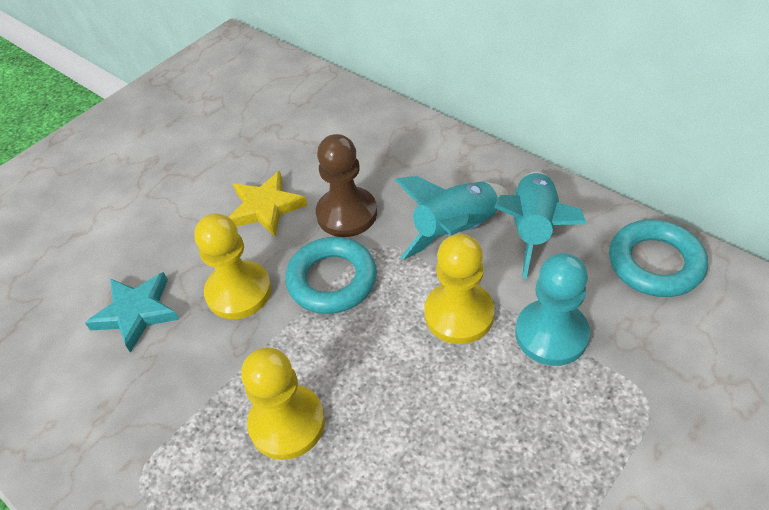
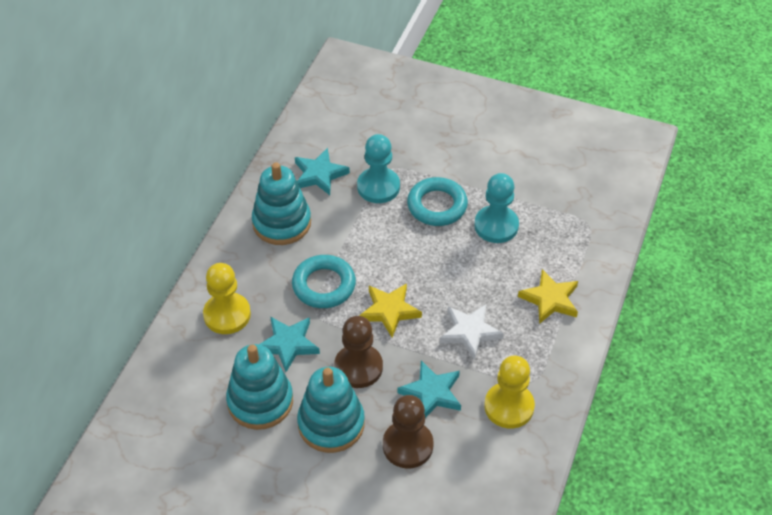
brown pawn: [316,134,377,237] = 1 -> [334,316,383,388] [383,395,434,468] = 2
turquoise pawn: [515,253,590,366] = 1 -> [357,134,400,203] [474,173,519,243] = 2
turquoise rocket: [395,176,508,260] [494,171,587,279] = 2 -> none = 0
turquoise stacking toy: none = 0 -> [226,344,293,430] [252,162,311,245] [297,367,365,453] = 3
turquoise star: [85,272,180,353] = 1 -> [260,316,320,372] [295,148,350,195] [397,361,461,418] = 3
white star: none = 0 -> [440,304,504,360] = 1
yellow pawn: [194,213,272,319] [241,347,325,460] [424,234,495,344] = 3 -> [203,263,251,334] [484,356,535,428] = 2
yellow star: [229,171,308,237] = 1 -> [359,283,422,337] [518,269,578,324] = 2

